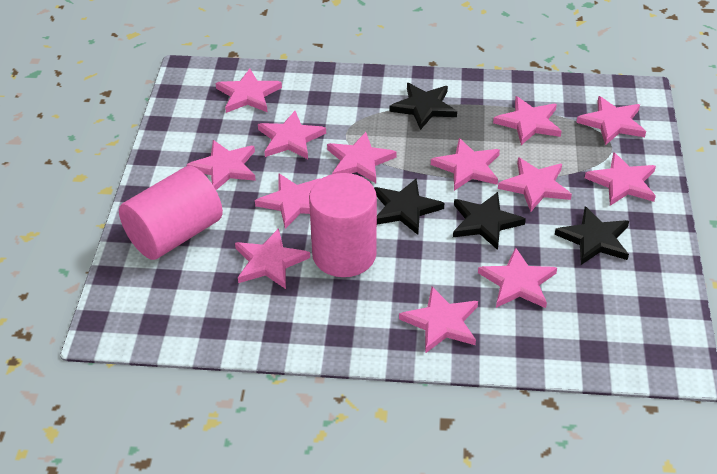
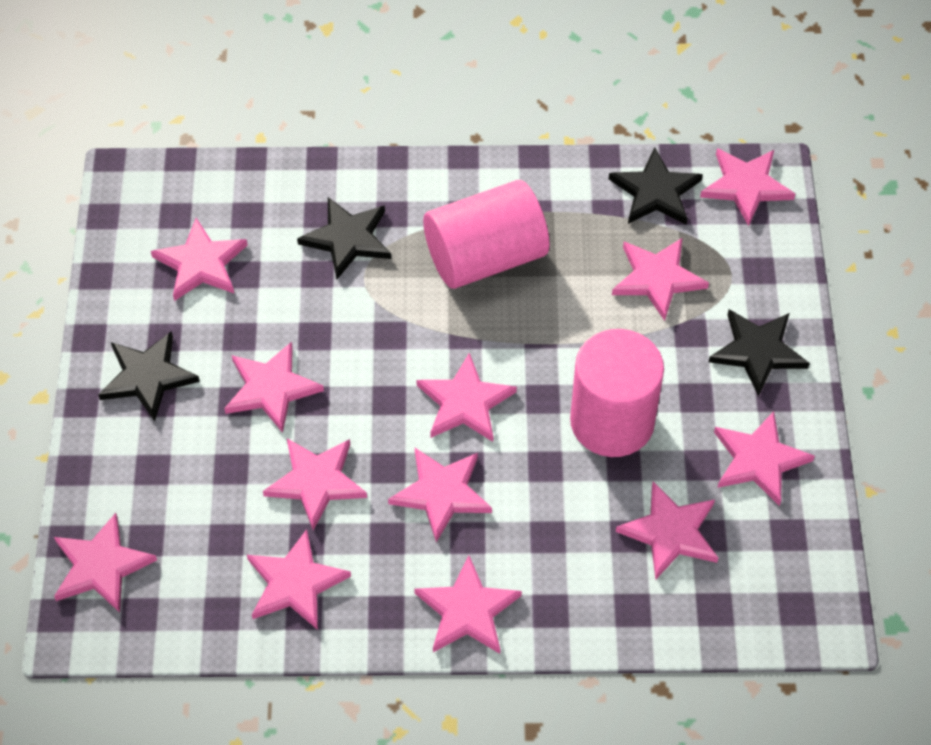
pink star: [187,140,256,190] [216,68,282,113] [235,228,310,289] [255,174,322,229] [258,111,326,159] [327,132,397,183] [399,287,478,353] [431,138,500,191] [478,247,557,308] [493,96,562,145] [498,157,572,212] [576,96,646,145] [585,152,656,206] = 13 -> [54,513,157,613] [151,218,248,301] [224,342,324,433] [247,529,351,630] [263,439,367,530] [388,448,492,542] [414,555,522,654] [416,353,517,442] [612,238,709,321] [616,481,718,580] [700,148,795,226] [714,411,815,506] = 12

